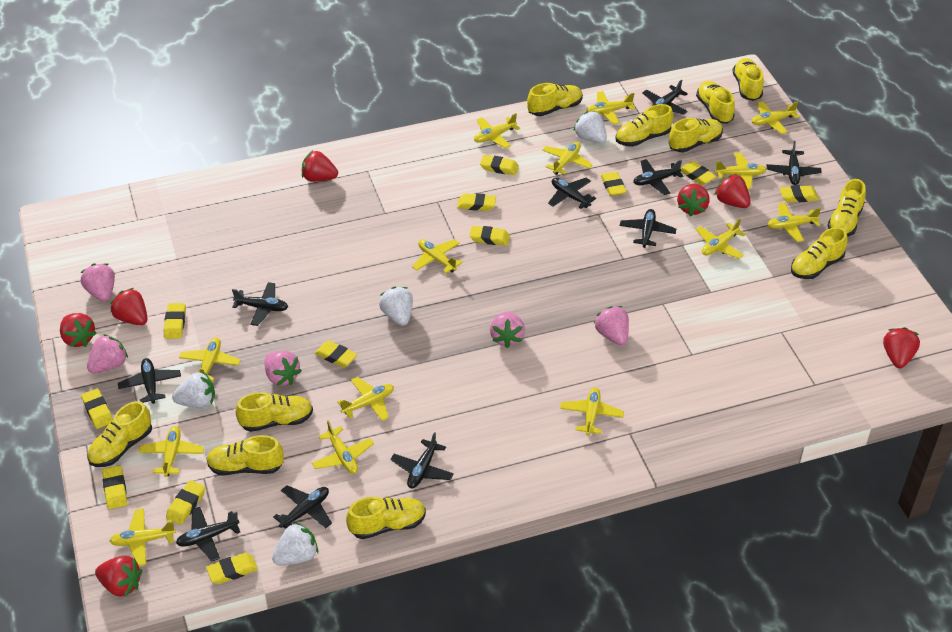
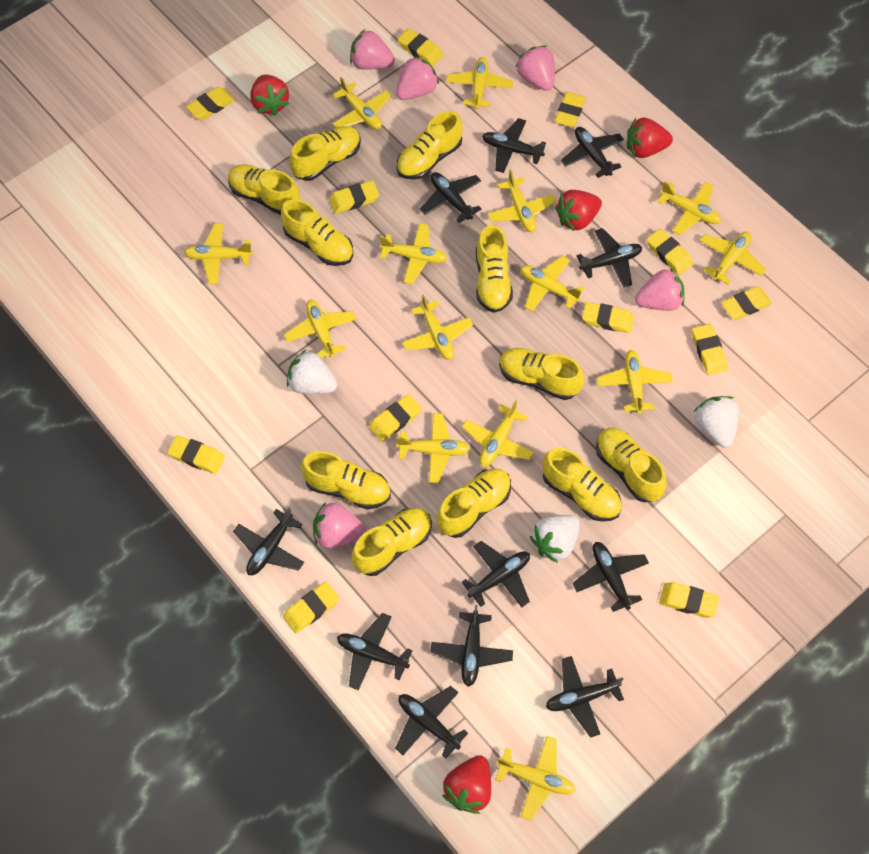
black plane: [118,358,181,404] [176,507,240,561] [232,282,288,326] [273,485,332,529] [390,432,454,488] [548,178,596,209] [620,209,676,248] [633,159,683,195] [642,80,688,115] [767,141,822,185] = 10 -> [233,507,304,575] [337,613,413,690] [395,686,468,758] [420,172,482,223] [430,605,513,687] [462,541,530,607] [482,118,546,173] [546,656,624,738] [561,127,624,178] [572,542,649,612] [577,228,642,288] = 11
red strawberry: [60,313,96,347] [95,556,142,597] [110,288,147,325] [302,151,338,182] [677,184,710,216] [714,174,751,208] [883,327,920,368] = 7 -> [250,74,289,116] [442,755,491,814] [555,190,602,231] [627,117,673,158] = 4
white strawberry: [172,371,215,408] [272,522,318,565] [379,287,413,326] [573,111,607,144] = 4 -> [287,350,337,394] [530,515,580,563] [694,396,739,447] = 3

